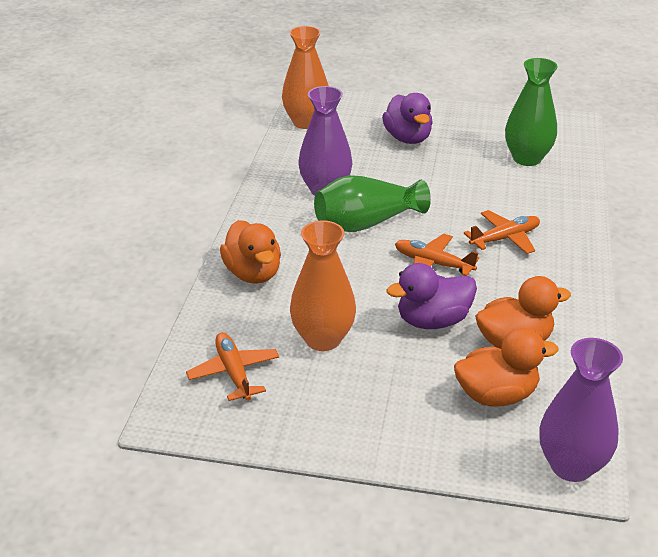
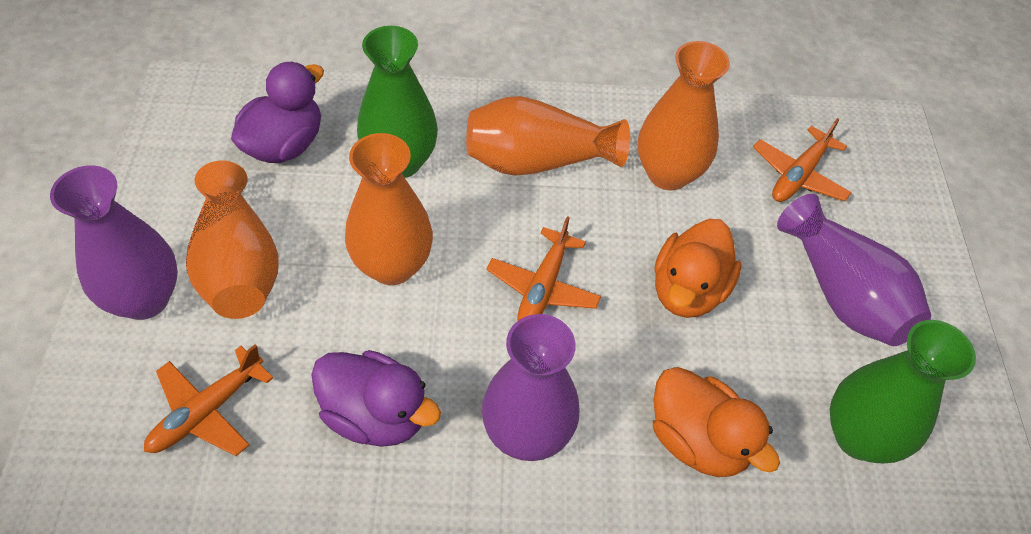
orange duck: [220,220,281,284] [454,328,559,407] [475,276,571,349] = 3 -> [653,367,780,477] [654,219,742,318] = 2
orange vase: [282,26,329,129] [290,220,356,351] = 2 -> [186,161,278,319] [345,133,433,285] [466,96,630,176] [638,41,730,191] = 4
purple vase: [298,86,353,196] [539,338,623,482] = 2 -> [50,165,178,320] [482,314,579,461] [777,194,931,346] = 3

